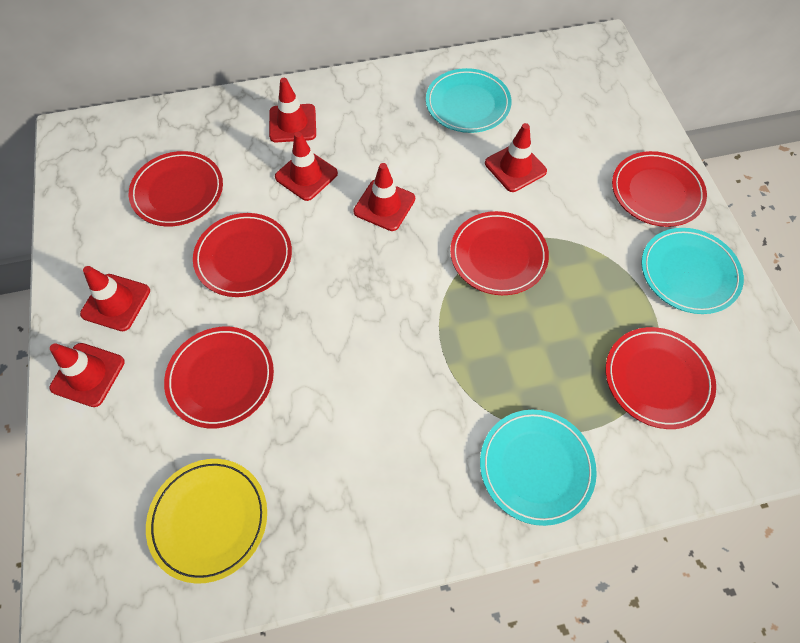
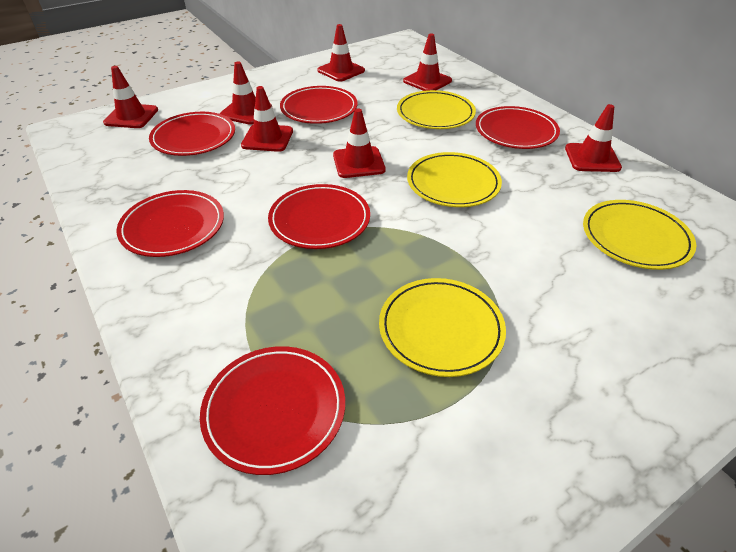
red traffic cone: [50,343,125,407] [80,266,150,331] [269,78,316,142] [275,132,338,201] [353,163,415,231] [485,123,547,192] = 6 -> [103,66,158,128] [220,61,272,125] [241,86,293,152] [318,24,365,82] [333,109,386,178] [403,33,452,91] [565,104,622,172] = 7
turquoise plate: [426,68,511,133] [480,410,597,526] [641,228,744,314] = 3 -> none = 0
yellow plate: [146,459,267,584] = 1 -> [379,278,506,377] [397,90,476,129] [407,152,502,207] [583,200,696,270] = 4

